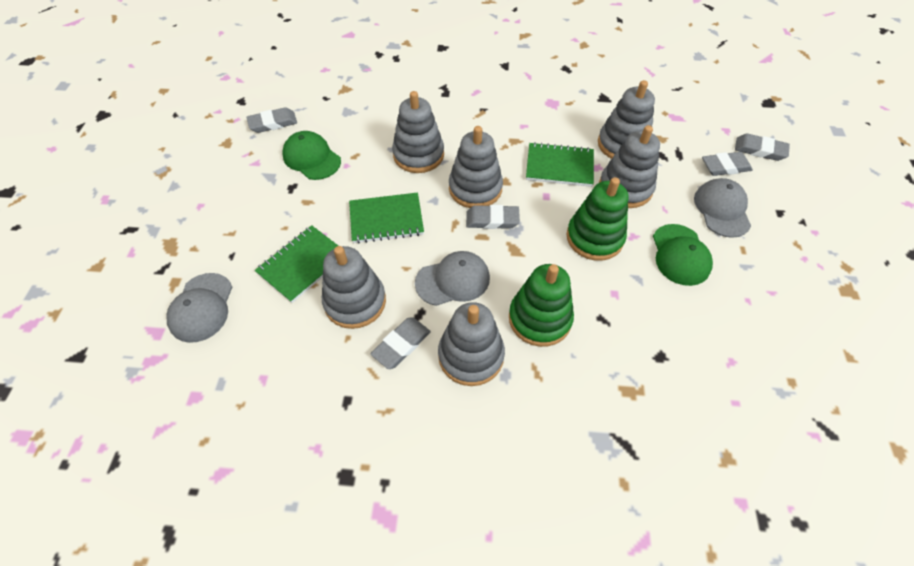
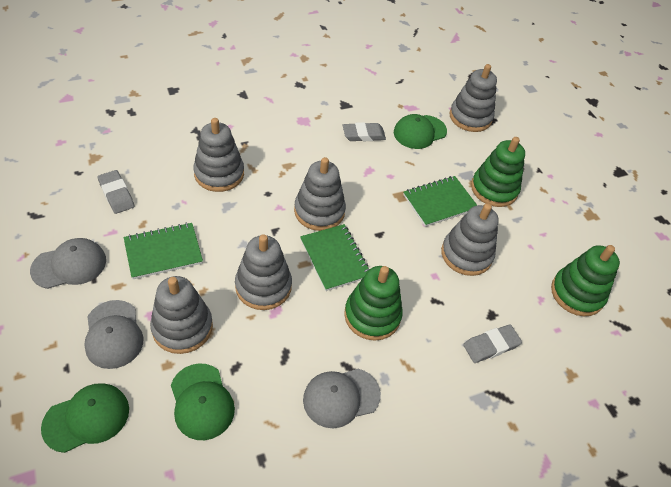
green cap: [282,131,341,180] [653,224,713,286] = 2 -> [41,383,129,453] [171,363,235,440] [394,114,447,149] = 3
green stacking toy: [509,264,574,347] [566,177,628,261] = 2 -> [344,266,403,341] [471,137,525,207] [551,245,620,316] = 3
grey eraser: [246,107,297,133] [370,317,431,369] [466,205,520,229] [702,152,753,176] [735,134,790,161] = 5 -> [98,170,135,214] [343,122,386,141] [463,324,522,363] = 3

